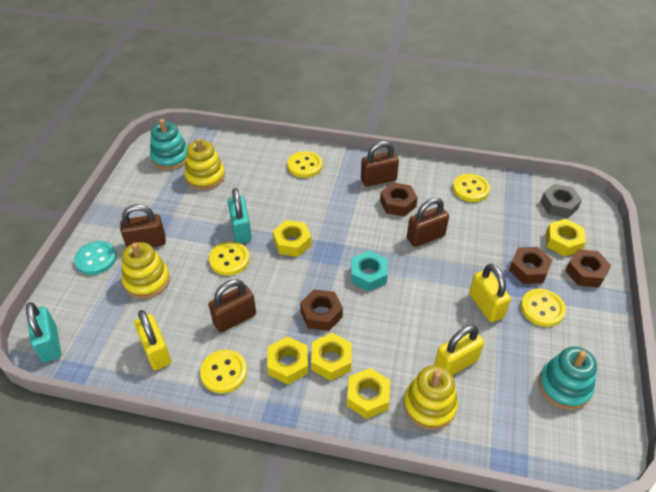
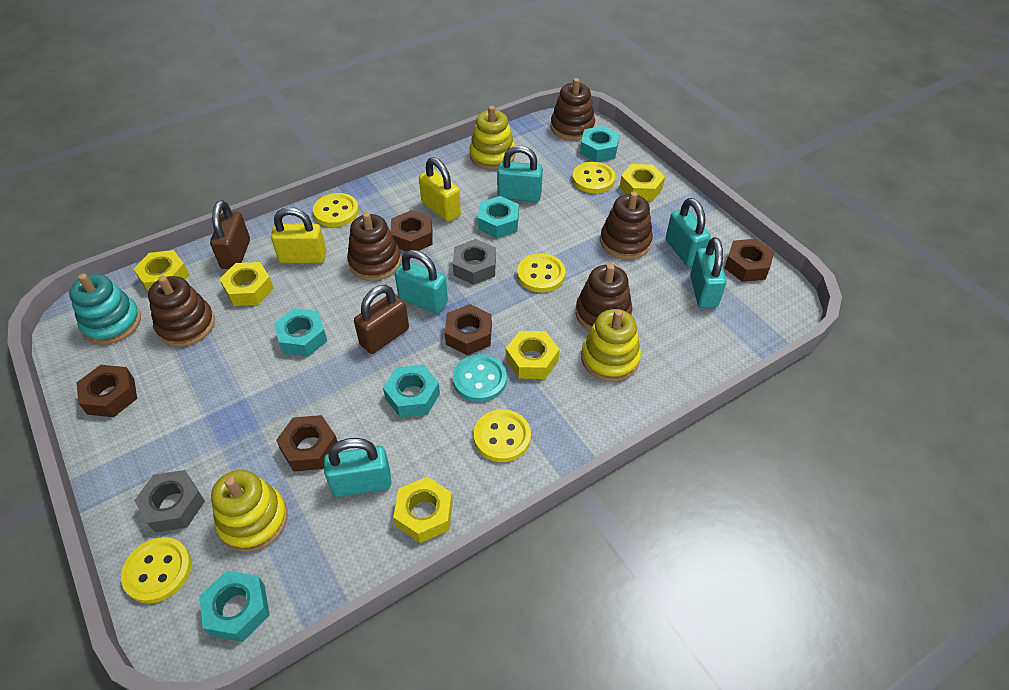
brown nut: [300,289,343,331] [380,182,418,217] [509,247,552,284] [565,249,612,287] = 4 -> [76,365,137,417] [276,415,338,472] [391,210,433,251] [445,304,492,355] [724,239,774,282] = 5
brown padlock: [120,204,166,247] [209,279,256,333] [361,141,399,187] [407,198,449,247] = 4 -> [210,200,250,269] [354,285,409,354] = 2
brown stacking toy: none = 0 -> [148,276,215,347] [347,212,401,281] [551,78,595,141] [576,264,632,331] [600,191,653,260] = 5
grey nut: [540,184,582,218] = 1 -> [134,470,205,533] [453,239,496,285] = 2
turquoise nut: [351,251,388,291] = 1 -> [199,571,270,642] [274,308,327,357] [383,365,440,417] [478,196,519,238] [580,126,619,162] = 5
turquoise padlock: [26,302,61,363] [228,188,252,243] = 2 -> [324,438,391,497] [395,250,448,313] [497,145,543,202] [666,198,711,267] [690,237,727,308] = 5
turquoise stacking toy: [150,119,188,170] [539,346,597,410] = 2 -> [69,273,141,345] = 1
yellow padlock: [134,310,171,370] [434,325,484,375] [469,264,511,322] = 3 -> [271,207,327,263] [419,157,461,222] = 2

